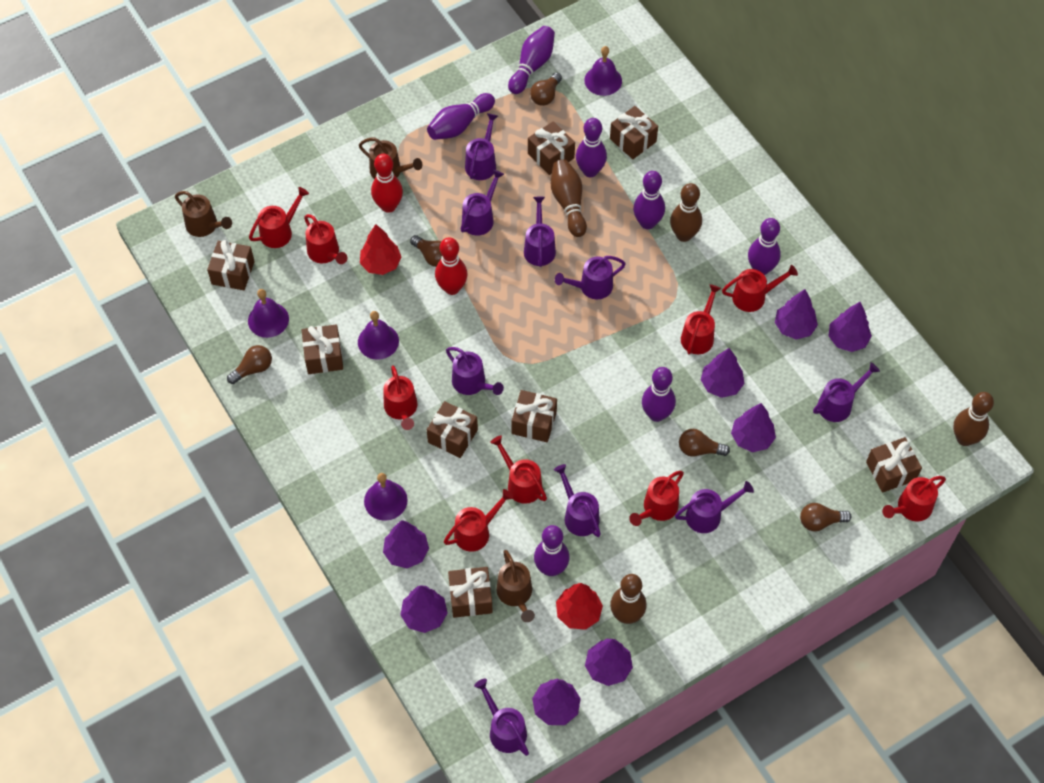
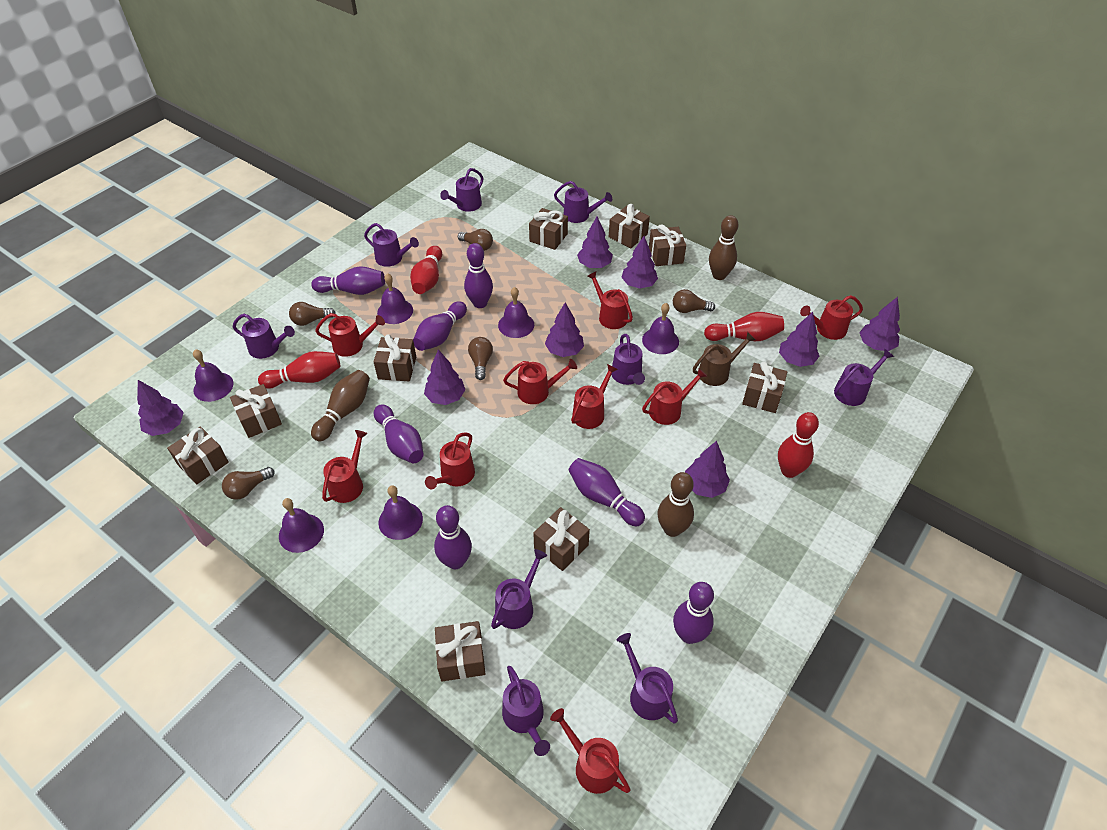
brown bowling pin: [551,159,587,237] [610,574,647,624] [670,183,702,242] [953,392,994,446] = 4 -> [311,370,370,441] [657,472,694,537] [709,215,738,280] = 3
brown gift: [207,240,255,290] [302,324,343,374] [427,401,478,458] [448,567,493,618] [511,390,557,442] [528,121,575,175] [610,106,658,159] [866,437,922,493] = 8 -> [167,426,229,484] [230,384,282,438] [374,334,416,381] [435,621,485,681] [529,208,568,250] [533,507,590,571] [609,204,650,248] [649,225,686,266] [742,362,787,413] = 9
brown watering can: [175,191,232,237] [359,138,422,179] [497,550,535,622] = 3 -> [693,332,756,386] = 1
purple bell: [248,289,289,338] [358,311,399,360] [364,473,407,521] [584,46,622,96] = 4 -> [193,349,234,402] [279,498,324,553] [377,273,413,324] [378,485,423,540] [498,287,534,338] [642,303,679,354] = 6
red bowling pin: [371,154,403,213] [435,237,467,295] = 2 -> [258,351,341,389] [410,246,442,294] [704,312,784,341] [778,412,819,478] = 4
red tree: [360,224,402,275] [556,583,603,630] = 2 -> none = 0

